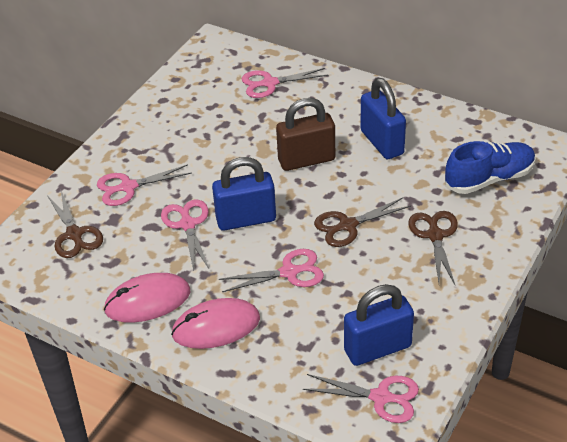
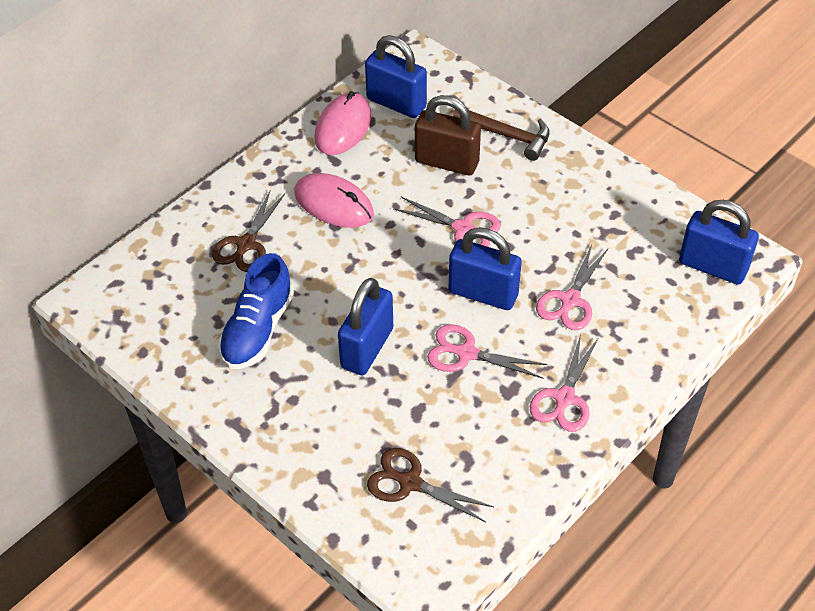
blue padlock: [212,157,276,231] [344,284,414,366] [360,78,406,159] = 3 -> [338,278,393,375] [365,35,427,118] [449,227,522,310] [679,200,759,285] = 4
brown hammer: none = 0 -> [453,110,550,161] = 1
brown scissors: [47,191,103,258] [314,198,411,247] [408,211,458,285] = 3 -> [212,190,285,272] [367,448,494,522] = 2
pink scissors: [97,164,192,206] [161,199,209,271] [219,249,324,292] [242,68,329,98] [303,374,419,423] = 5 -> [393,197,501,247] [427,324,548,378] [530,334,599,432] [536,245,608,330] = 4

